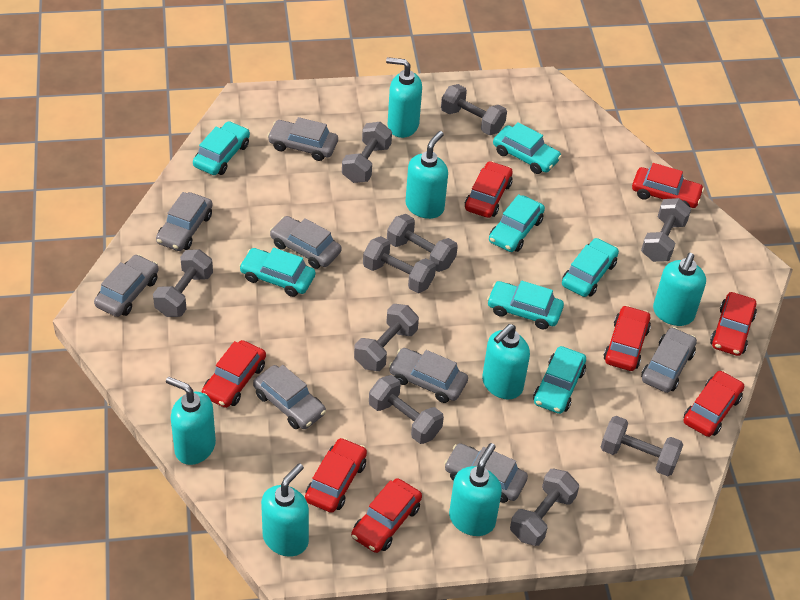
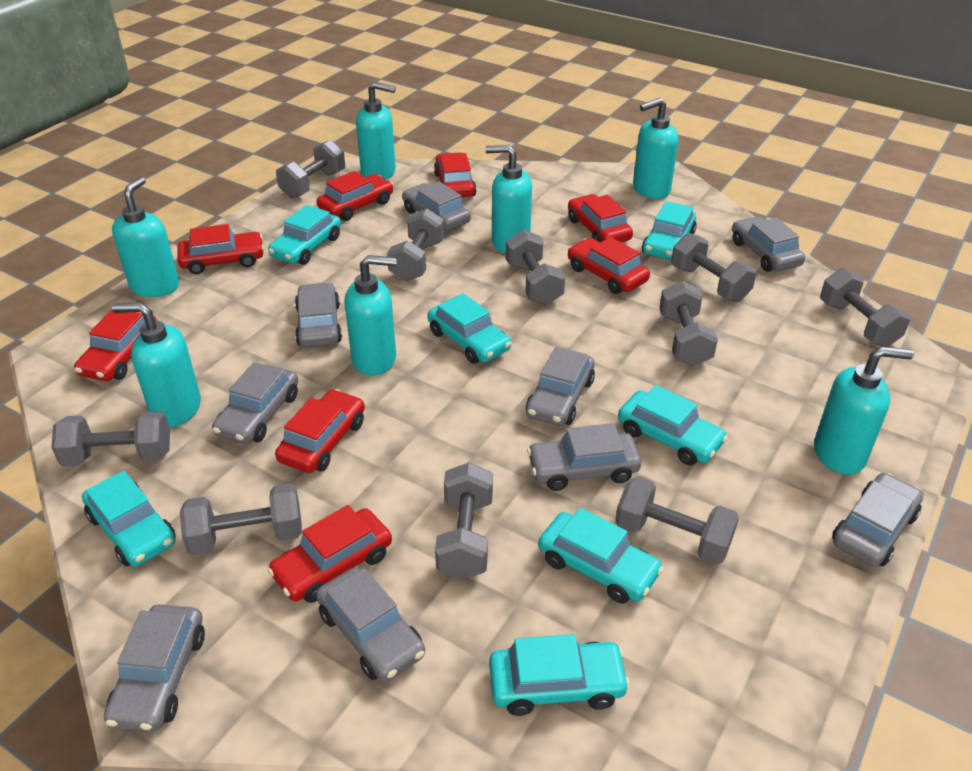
grey car: [94,254,159,317] [156,192,213,251] [253,365,326,429] [267,117,338,161] [270,216,341,269] [389,348,468,403] [444,443,528,503] [641,327,697,393] = 8 -> [104,604,205,732] [212,362,298,444] [295,282,342,347] [316,568,425,682] [402,182,471,231] [526,347,595,426] [527,423,641,491] [732,216,805,272] [832,473,923,567] = 9

